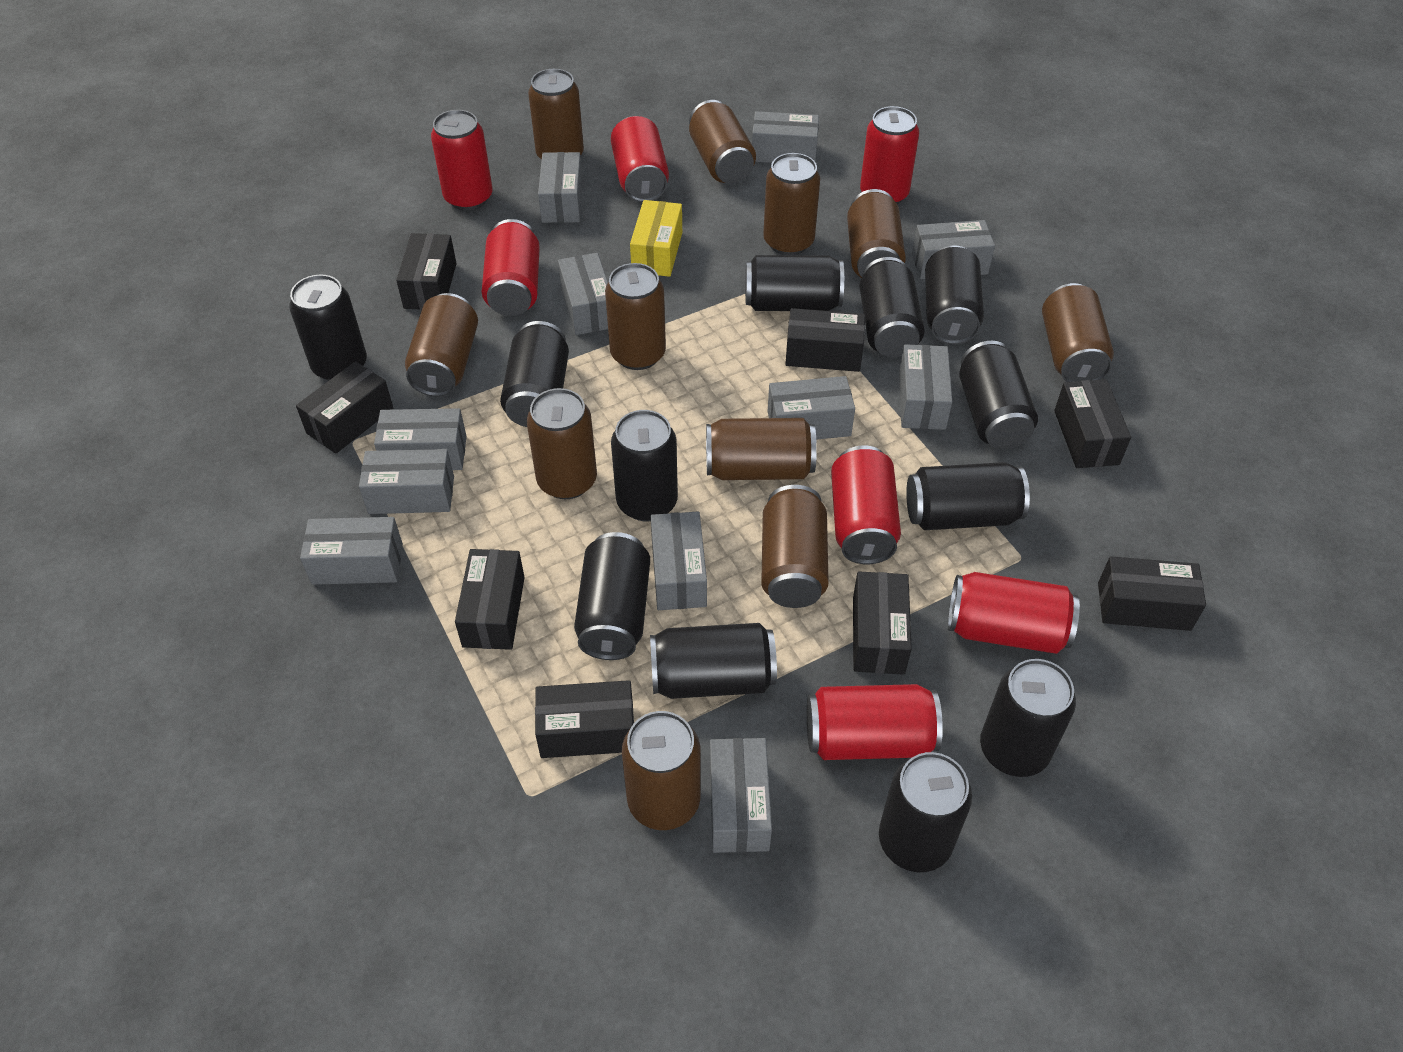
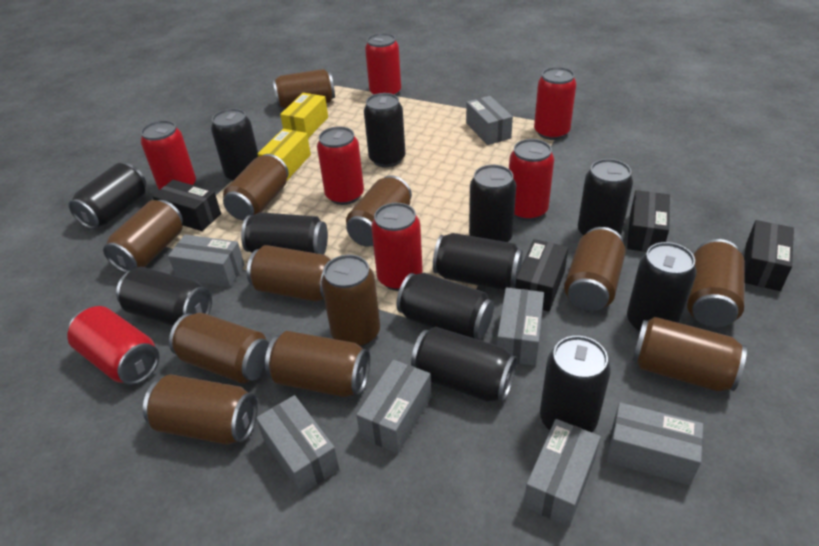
black box: [296,361,393,454] [396,233,457,310] [455,549,525,650] [535,680,634,758] [785,308,865,372] [853,571,912,675] [1054,379,1131,468] [1098,556,1206,631] = 8 -> [152,180,221,231] [515,239,568,312] [627,190,670,252] [744,220,794,291] = 4
brown can: [405,293,478,397] [527,388,597,499] [528,69,584,159] [605,263,666,370] [622,711,701,830] [689,100,756,184] [706,418,817,480] [761,485,829,608] [763,153,820,255] [847,189,906,278] [1042,283,1114,382] = 11 -> [103,200,183,273] [143,375,258,445] [169,313,270,383] [223,154,288,220] [247,245,331,302] [265,331,370,397] [273,69,335,109] [321,255,380,347] [346,175,412,247] [564,227,626,311] [632,317,747,391] [687,239,745,327] = 12
grey box: [300,517,403,585] [359,449,454,514] [374,408,467,470] [538,152,583,223] [558,253,608,335] [651,512,707,610] [710,738,772,853] [752,111,819,163] [768,376,855,440] [899,344,952,430] [912,220,995,279] = 11 -> [168,234,245,287] [256,395,339,495] [356,360,432,454] [466,96,513,145] [497,288,544,366] [524,419,601,527] [607,402,703,485] = 7
yellow box: [630,200,682,277] = 1 -> [258,129,311,181] [280,93,328,138] = 2

